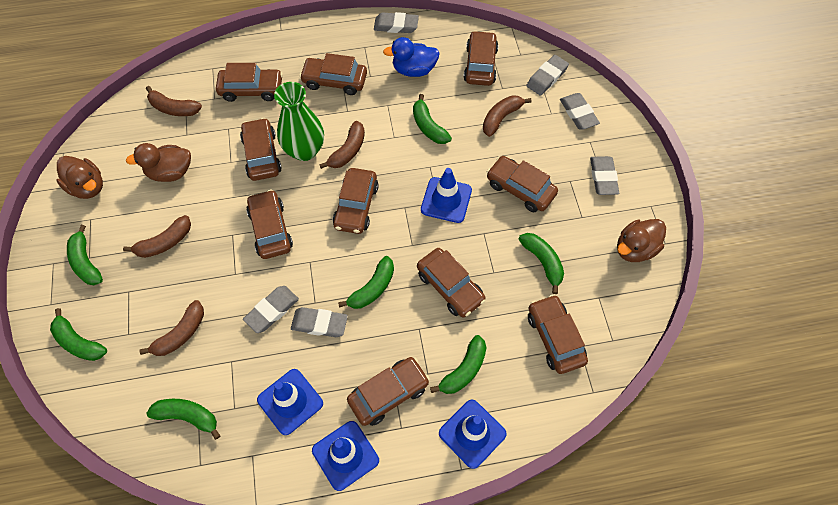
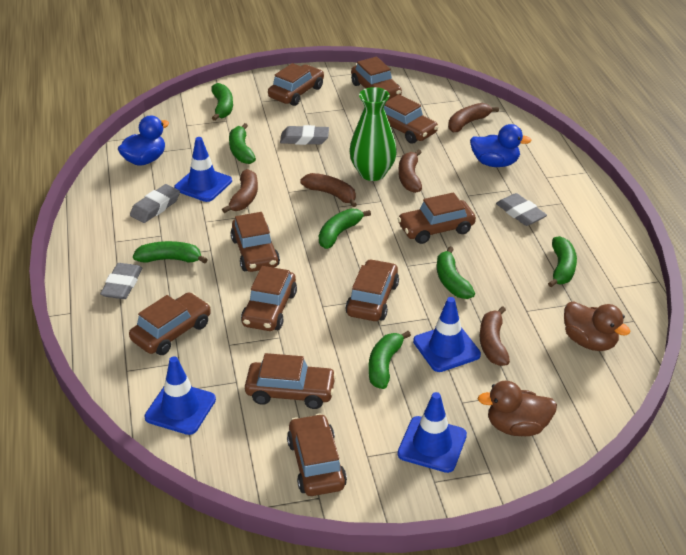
blue duck: [383,37,440,77] = 1 -> [118,116,169,166] [470,124,532,167] = 2
brown duck: [56,156,103,199] [126,143,191,182] [617,219,666,262] = 3 -> [478,381,557,436] [564,302,631,351] = 2
grey eraser: [243,286,299,333] [291,307,348,337] [374,12,419,33] [526,55,569,96] [560,93,600,130] [590,156,619,195] = 6 -> [100,263,142,299] [130,184,180,223] [280,125,329,145] [496,193,547,226] = 4

